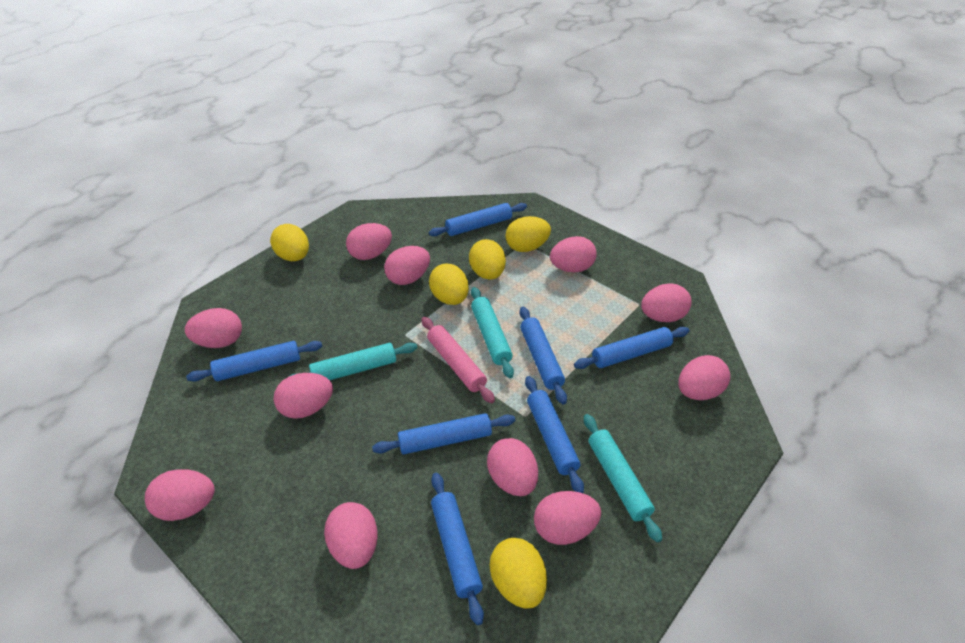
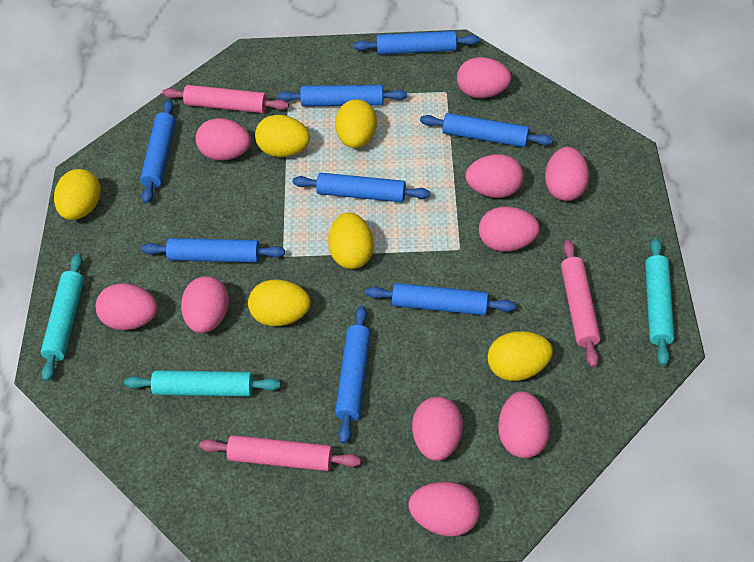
blue rolling pin: [186,341,322,382] [372,413,515,454] [429,203,527,236] [431,473,484,625] [520,307,567,404] [525,376,584,493] [574,327,689,369] = 7 -> [140,100,176,204] [142,238,285,263] [277,85,407,107] [293,173,430,202] [335,306,370,444] [354,31,479,55] [366,283,516,315] [420,113,553,147] = 8
pink egg: [145,469,215,521] [185,308,242,348] [273,373,333,419] [324,502,378,569] [346,223,392,260] [384,246,430,285] [487,438,538,496] [534,491,601,545] [550,236,596,272] [641,284,692,322] [678,355,731,400] = 11 -> [96,283,158,330] [181,276,229,333] [196,118,251,161] [408,481,480,537] [412,396,463,461] [457,57,511,98] [465,154,524,198] [479,206,540,252] [498,391,550,458] [545,147,589,201] = 10
pink rolling pin: [422,317,495,403] = 1 -> [162,85,289,113] [199,435,361,471] [561,240,601,368] = 3
yellow egg: [270,224,309,261] [429,263,469,305] [469,239,506,280] [490,538,547,609] [505,216,551,252] = 5 -> [54,169,101,220] [248,280,310,326] [255,115,310,157] [328,212,374,269] [335,99,377,148] [488,331,553,381] = 6

